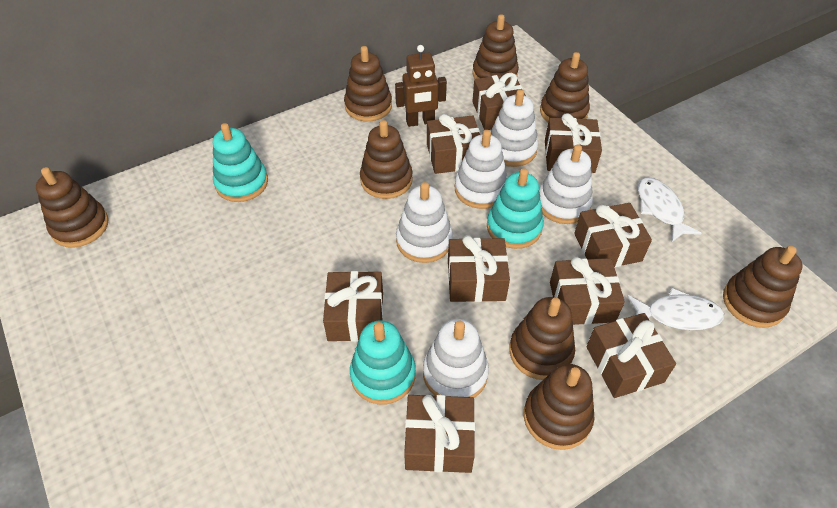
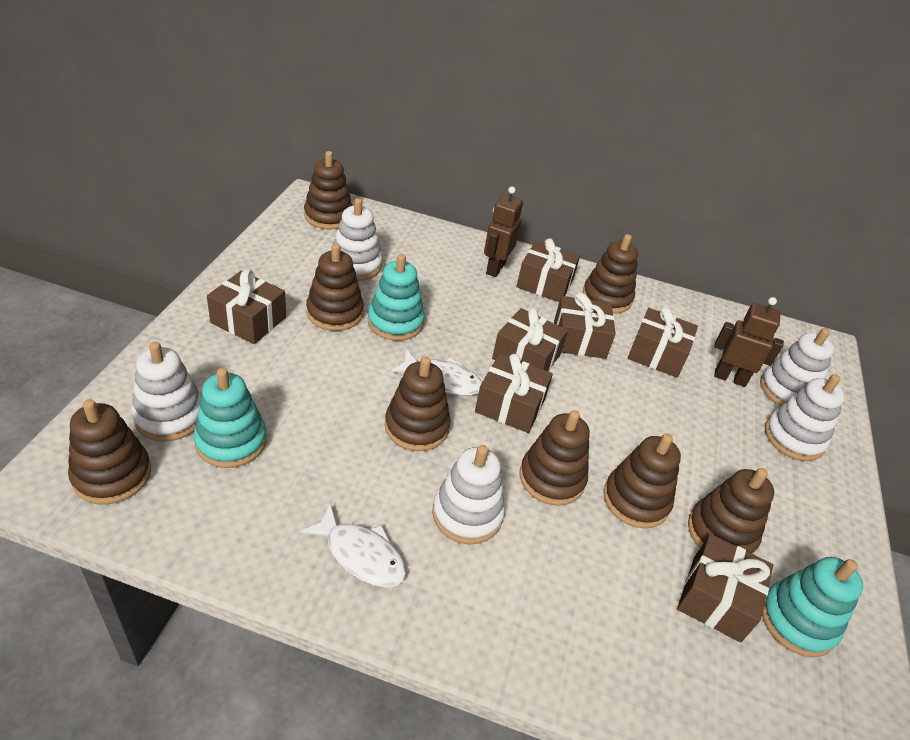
brown gift: [323,271,383,342] [404,395,475,473] [427,114,480,174] [448,235,510,302] [472,73,526,130] [545,113,602,173] [550,257,625,325] [574,203,652,267] [586,313,676,398] = 9 -> [207,269,286,344] [475,353,553,433] [492,308,568,371] [516,238,580,302] [554,292,616,359] [628,307,698,378] [677,534,773,642] = 7
brown robot: [395,45,447,127] = 1 -> [484,186,523,277] [714,297,784,387] = 2

